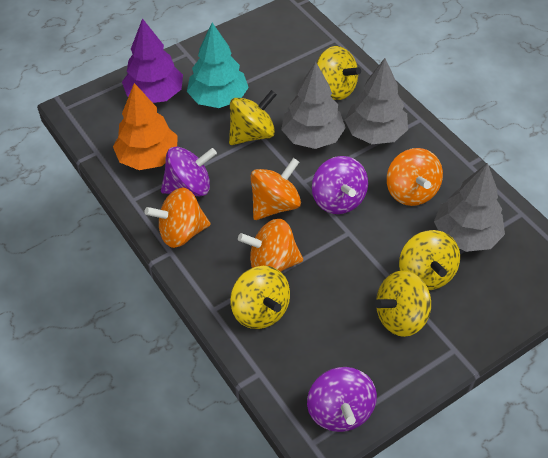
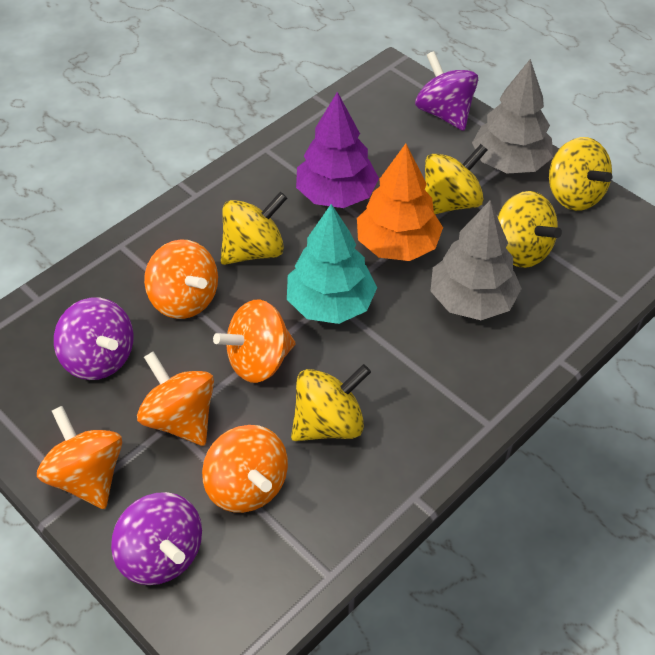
grey tree: [281,62,346,149] [345,58,408,144] [434,163,505,252] = 3 -> [430,200,522,320] [472,59,553,174] = 2
orange spinning top: [144,188,211,248] [238,219,303,272] [251,158,301,220] [387,148,443,206] = 4 -> [37,406,122,509] [137,351,214,446] [144,239,218,319] [202,425,288,513] [213,300,296,383] = 5

